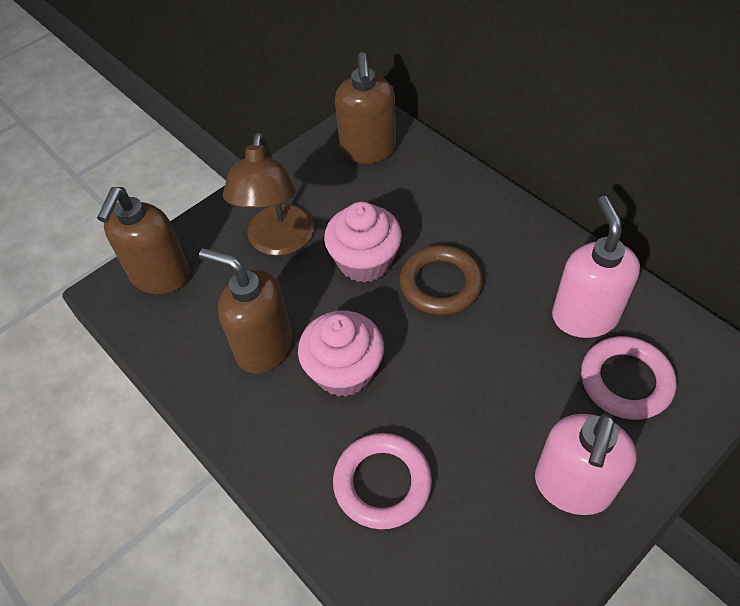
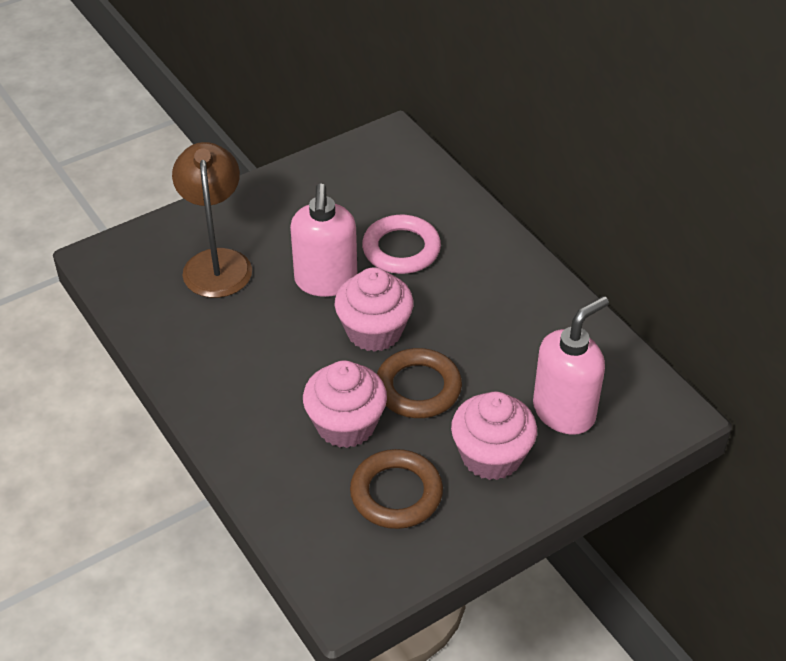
brown ring: [399,245,483,315] = 1 -> [350,449,443,529] [377,348,462,418] = 2
brown soap dispenser: [97,187,189,294] [199,248,293,374] [335,52,396,164] = 3 -> none = 0
pink cupcake: [298,311,384,397] [324,202,402,283] = 2 -> [303,360,387,448] [335,267,414,352] [451,391,537,480] = 3
pink ring: [333,433,432,529] [581,336,676,420] = 2 -> [362,215,441,274] = 1

